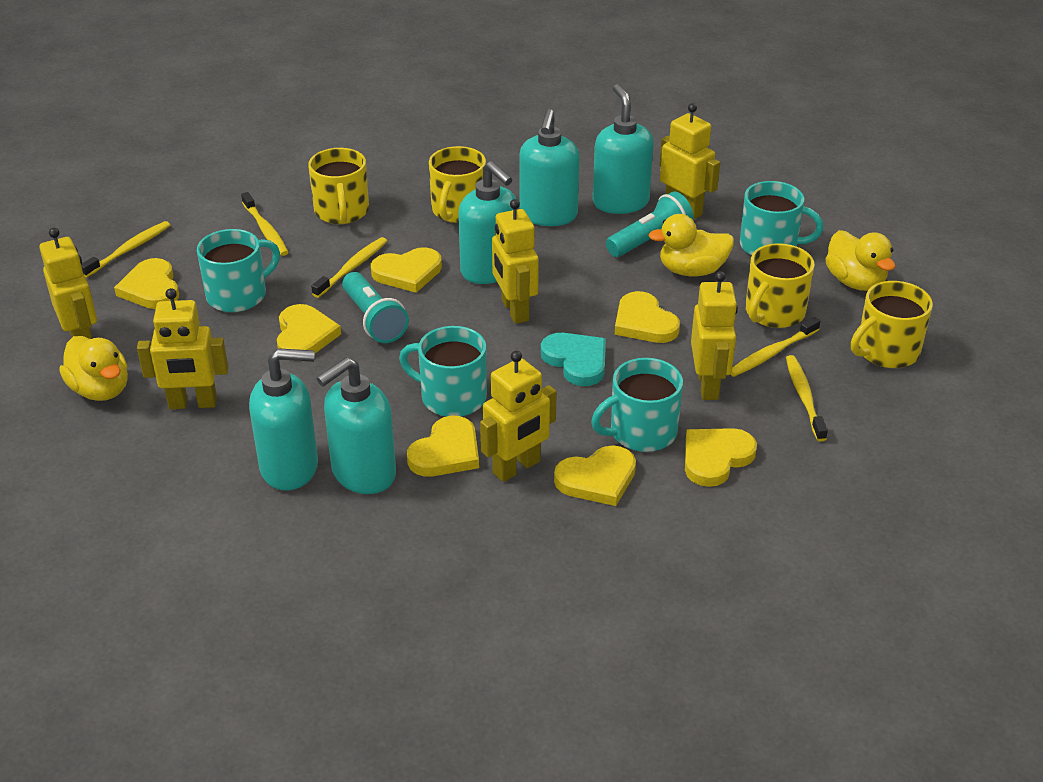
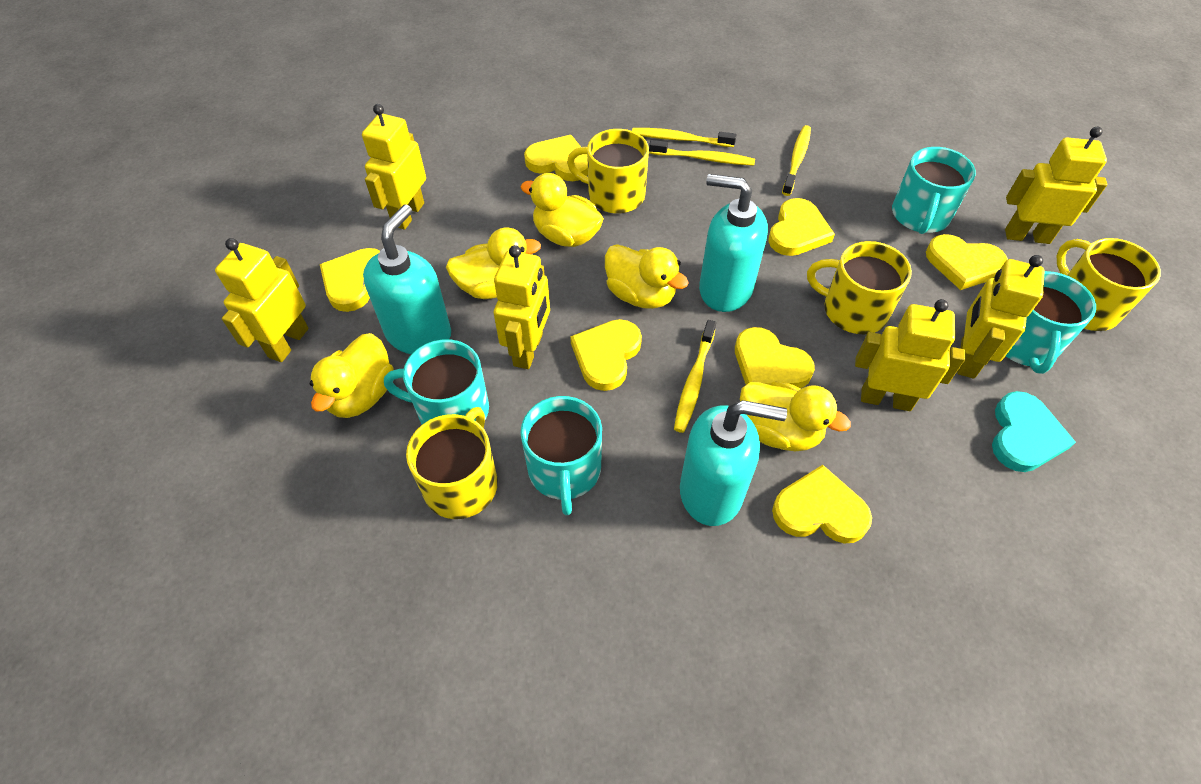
turquoise flashlight: [342,272,409,343] [606,191,694,257] = 2 -> none = 0
turquoise soap dispenser: [249,348,318,490] [316,357,396,494] [458,161,518,284] [519,109,580,226] [593,84,654,214] = 5 -> [363,204,451,354] [680,400,787,526] [699,174,768,312] = 3
yellow duck: [59,336,128,401] [649,214,734,276] [825,230,895,291] = 3 -> [309,333,394,418] [446,227,541,299] [520,173,604,247] [605,244,689,309] [740,381,851,451] = 5
yellow toothbrush: [81,221,170,277] [241,192,289,256] [311,237,387,298] [730,317,820,377] [786,355,828,441] = 5 -> [632,128,736,147] [649,140,755,166] [674,320,716,433] [782,125,811,196] = 4

